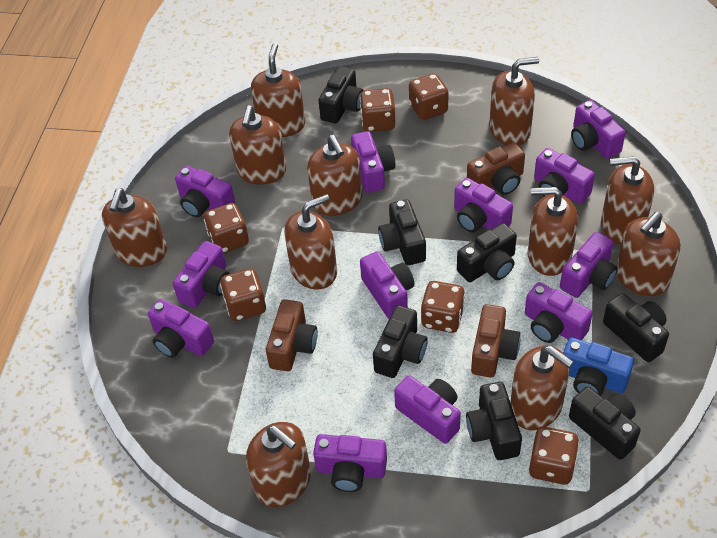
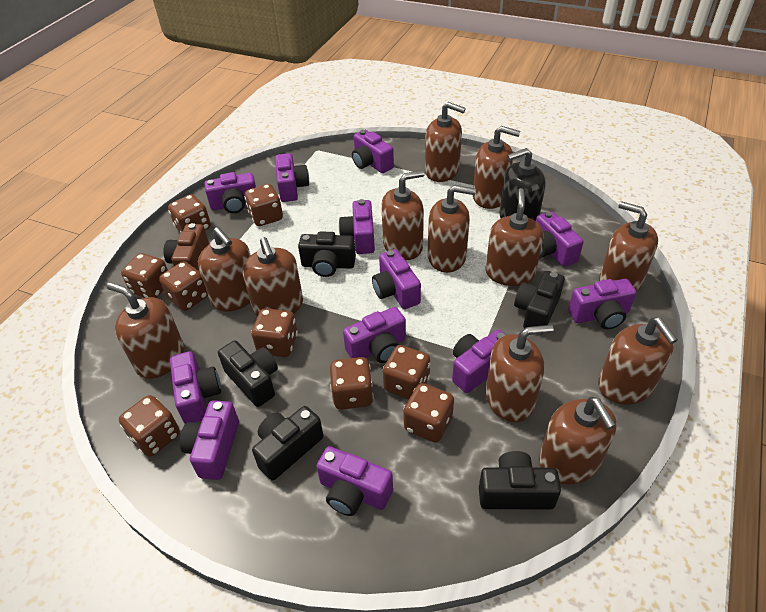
black camera: [318,66,364,123] [373,305,428,378] [378,199,426,265] [457,223,517,282] [466,382,522,460] [569,387,641,460] [603,293,669,362] = 7 -> [218,340,278,407] [252,406,323,481] [298,231,356,277] [479,451,561,510] [514,271,565,329] = 5
black soap dispenser: none = 0 -> [500,148,546,221] = 1
blue camera: [563,338,634,396] = 1 -> none = 0
brown camera: [266,299,318,371] [467,142,525,195] [471,304,520,378] = 3 -> [163,223,209,271] = 1
brown dice: [204,203,249,253] [220,268,266,321] [360,88,396,132] [409,73,449,120] [421,281,465,333] [529,427,579,485] = 6 -> [119,395,180,457] [121,253,168,298] [159,261,208,311] [168,194,211,233] [245,184,283,226] [251,308,298,357] [330,357,373,410] [383,345,431,399] [404,383,454,443] = 9
brown soap dispenser: [102,188,167,267] [229,105,286,184] [246,422,311,507] [251,43,305,137] [284,194,337,289] [307,135,362,216] [489,57,539,146] [510,346,574,430] [528,187,578,276] [601,156,654,245] [616,212,681,296] = 11 -> [106,282,184,379] [198,227,251,312] [242,237,303,316] [382,170,425,260] [425,102,466,182] [428,185,476,273] [473,126,520,209] [485,325,554,422] [486,188,543,286] [539,397,617,485] [598,317,677,405] [599,201,658,292] = 12

